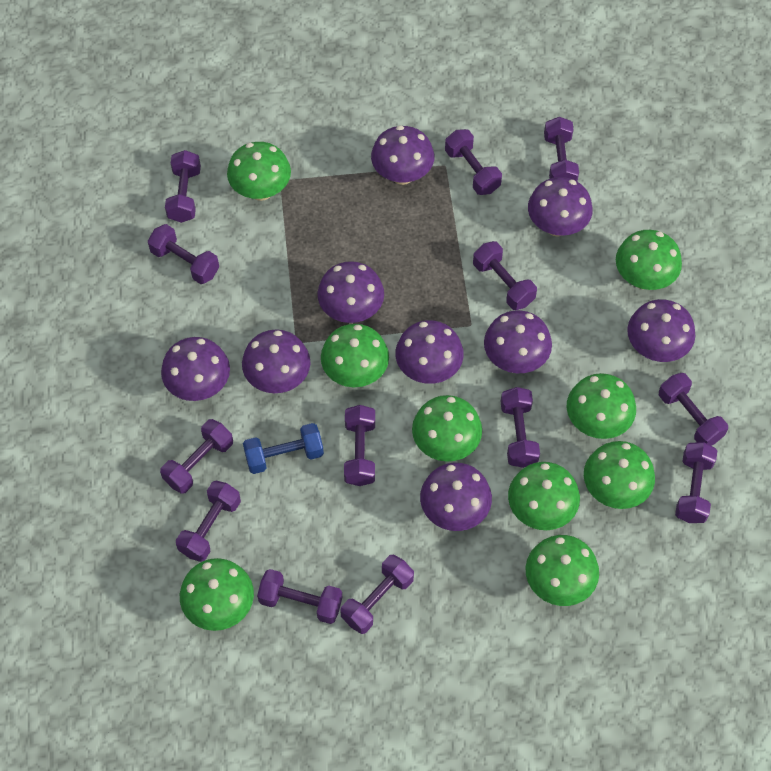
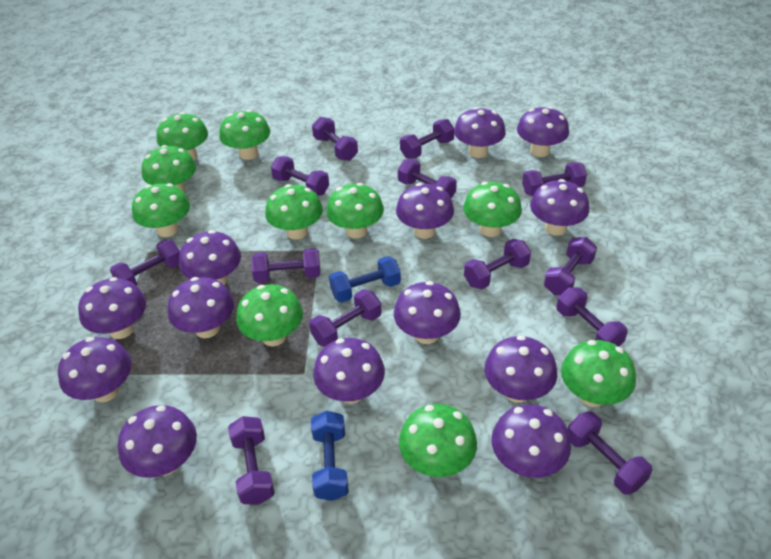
blue dumbbell: [243,423,324,474] = 1 -> [311,411,349,501] [329,256,401,303] = 2
green mushroom: [180,558,254,631] [227,142,291,201] [321,324,389,387] [412,395,482,462] [508,462,580,530] [526,535,599,606] [567,373,636,439] [584,441,655,509] [616,230,682,290] = 9 -> [132,183,190,237] [142,145,196,192] [157,112,208,160] [219,110,270,160] [236,284,303,346] [265,184,323,240] [326,183,384,238] [399,404,477,477] [463,182,522,237] [561,340,636,407] = 10
purple mushroom: [161,337,230,401] [242,330,310,393] [317,261,384,323] [371,125,434,185] [395,320,464,384] [420,462,492,531] [484,310,552,373] [528,177,593,237] [627,299,695,362] = 9 -> [58,337,132,402] [78,277,146,339] [118,405,197,478] [168,277,234,338] [179,230,241,285] [313,338,385,404] [394,281,461,344] [396,183,454,239] [454,107,506,158] [484,335,557,403] [491,404,571,478] [517,107,569,157] [530,179,589,236] = 13

